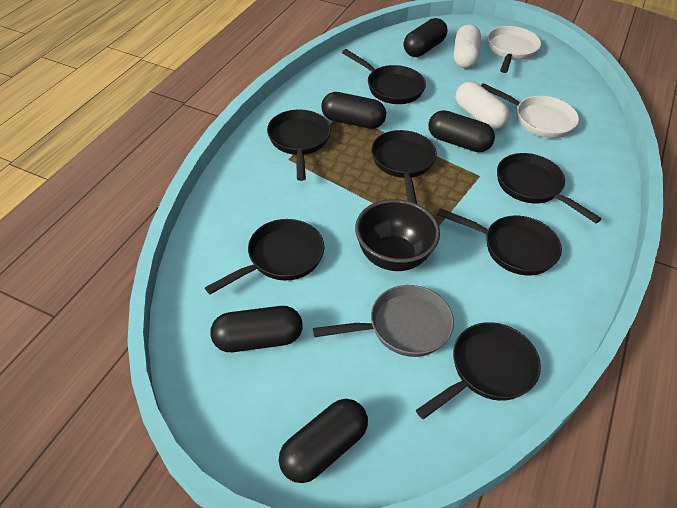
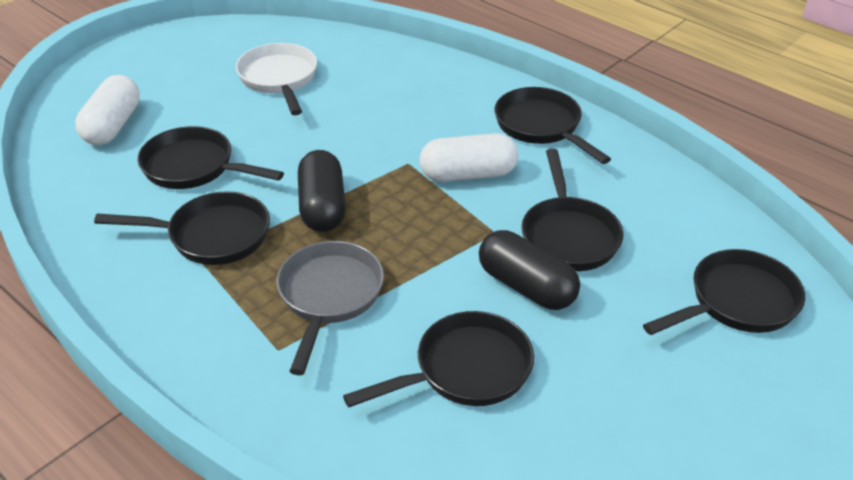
black bowl: [355,199,440,271] = 1 -> none = 0
black capsule: [210,306,303,352] [279,399,368,483] [321,92,386,129] [404,18,448,57] [428,110,495,152] = 5 -> [298,150,346,232] [479,230,580,310] = 2
black pan: [205,219,324,294] [267,109,331,181] [342,49,426,104] [371,130,437,204] [416,322,541,419] [437,208,562,275] [497,153,602,223] = 7 -> [94,191,270,265] [138,126,284,189] [343,311,534,407] [495,87,611,164] [521,149,623,271] [643,249,805,335] = 6
white pan: [481,83,579,138] [488,26,541,73] = 2 -> [236,43,317,115] = 1

